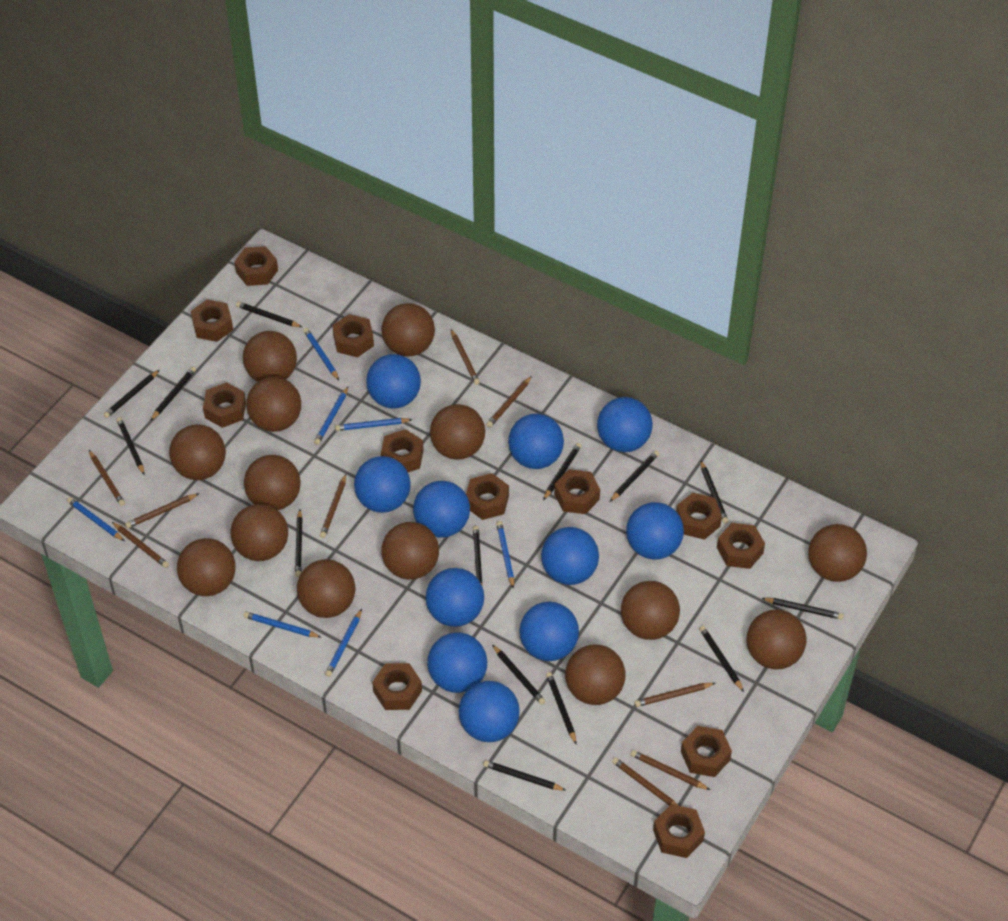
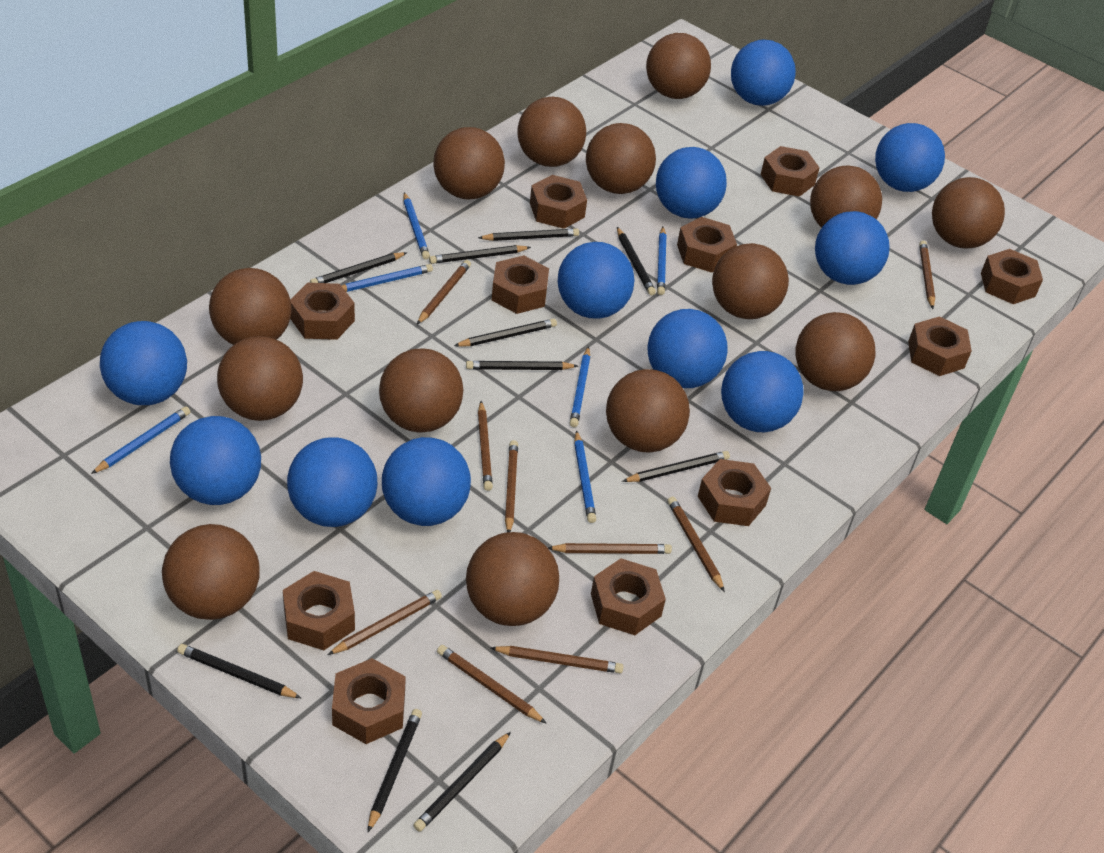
black pencil: [103,370,159,418] [116,417,145,475] [150,367,196,421] [236,302,302,327] [295,509,303,577] [473,526,483,585] [483,760,566,791] [492,644,545,705] [543,443,582,500] [546,672,576,744] [610,451,659,502] [699,626,744,692] [700,460,729,524] [762,598,844,620] = 14 -> [177,644,301,698] [310,252,407,283] [368,709,422,832] [413,732,511,832] [429,245,531,264] [454,319,557,347] [466,361,578,370] [478,228,579,241] [617,227,656,295] [622,451,730,482] = 10
blue pencil: [67,497,125,541] [244,612,321,638] [303,328,339,380] [314,387,348,445] [325,609,362,677] [335,418,413,431] [496,521,514,589] = 7 -> [91,407,190,474] [342,264,433,292] [403,192,430,259] [570,346,590,427] [574,430,596,523] [657,227,666,295] = 6
brown nut: [191,300,233,342] [203,382,246,428] [234,246,278,286] [332,314,374,357] [372,663,422,710] [381,429,424,472] [466,473,509,520] [554,469,600,514] [653,804,705,858] [676,493,722,540] [681,726,732,777] [717,523,765,569] = 12 -> [283,571,355,650] [290,283,355,340] [332,658,406,744] [492,255,549,314] [530,175,587,229] [591,558,666,635] [677,217,737,272] [698,459,771,526] [761,146,820,197] [908,316,972,376] [981,249,1043,304] = 11

